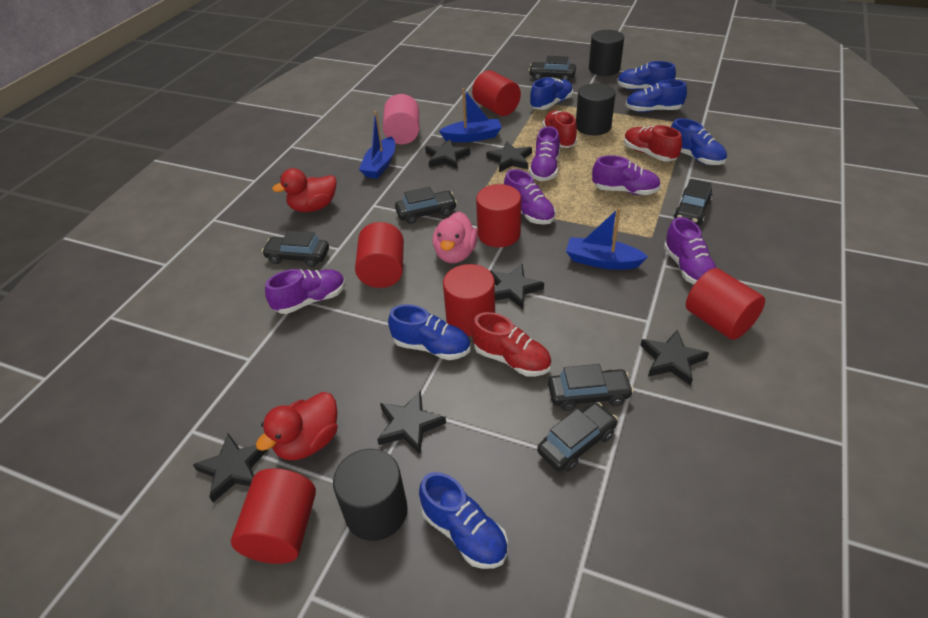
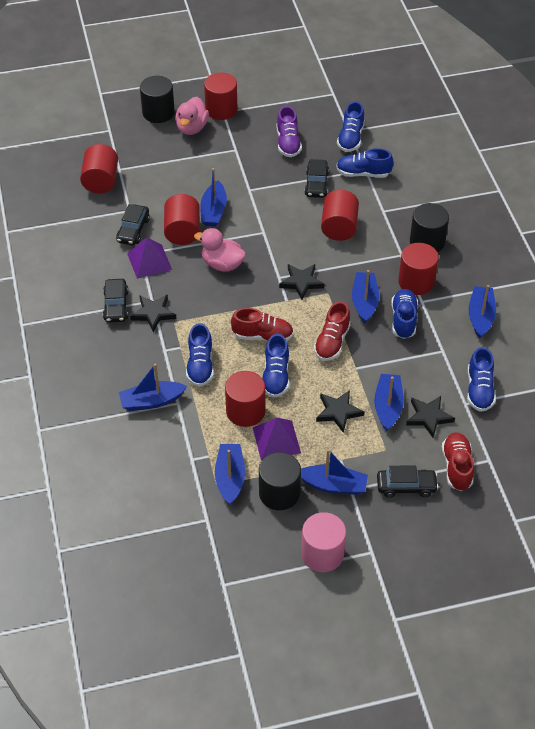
black car: [262,230,329,267] [395,187,457,224] [529,56,576,81] [537,403,618,472] [548,364,634,411] [674,179,713,225] = 6 -> [103,279,129,323] [116,204,150,245] [304,159,329,198] [377,466,439,498] = 4
black star: [193,434,267,502] [377,391,446,454] [425,139,470,169] [486,142,532,172] [490,264,544,309] [640,330,709,386] = 6 -> [130,294,176,332] [279,264,324,300] [316,390,364,433] [406,396,455,438] = 4
blue boat: [359,111,395,179] [439,88,502,142] [566,207,648,270] = 3 -> [119,363,187,411] [201,168,227,227] [215,444,245,505] [301,449,368,495] [352,270,379,323] [374,374,404,431] [469,285,496,339] = 7
pink duck: [433,212,478,263] = 1 -> [175,97,209,135] [194,228,246,272] = 2
purple pyramid: none = 0 -> [127,237,172,279] [253,418,301,460] = 2
purple shoe: [265,269,345,314] [504,169,556,225] [529,126,560,181] [592,155,661,195] [664,217,716,284] = 5 -> [277,106,302,157] = 1
red duck: [256,392,338,460] [272,168,336,212] = 2 -> none = 0

